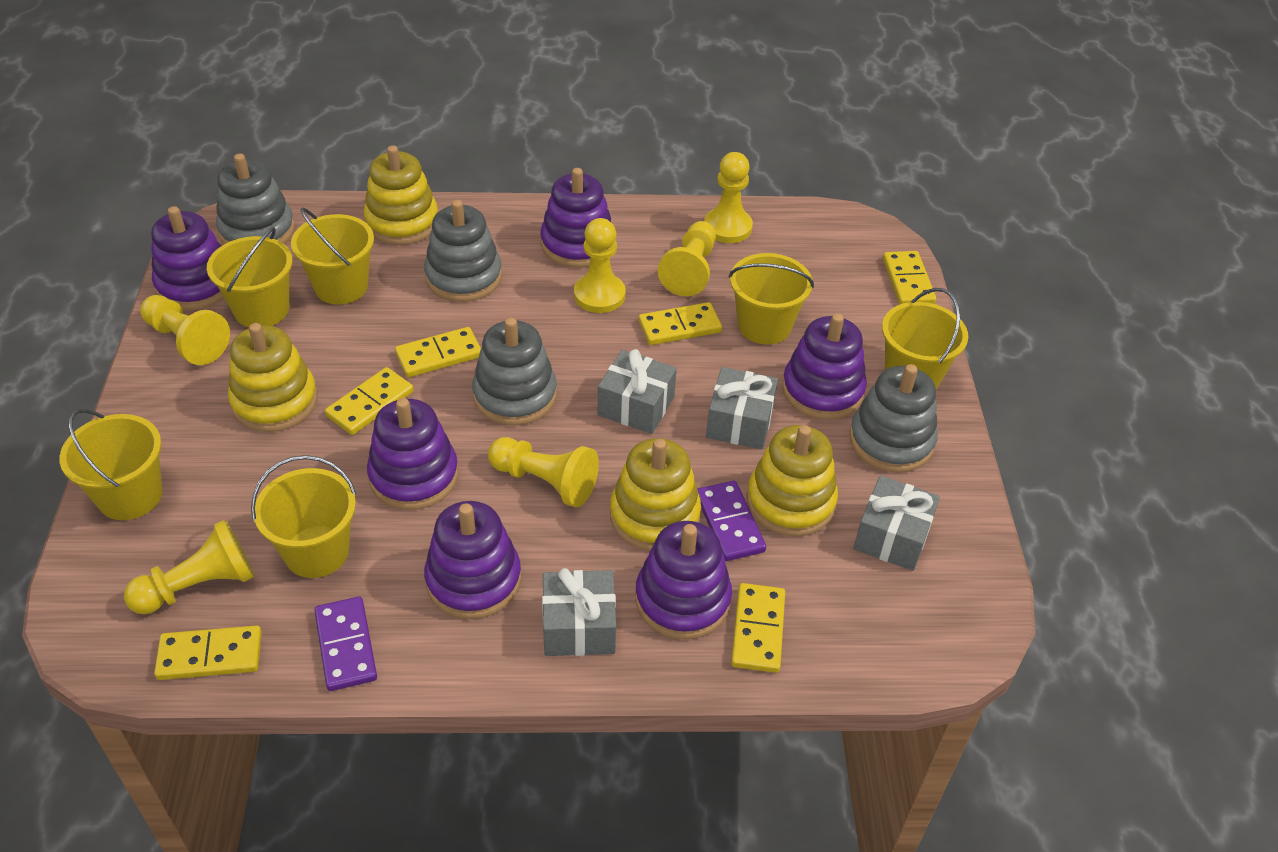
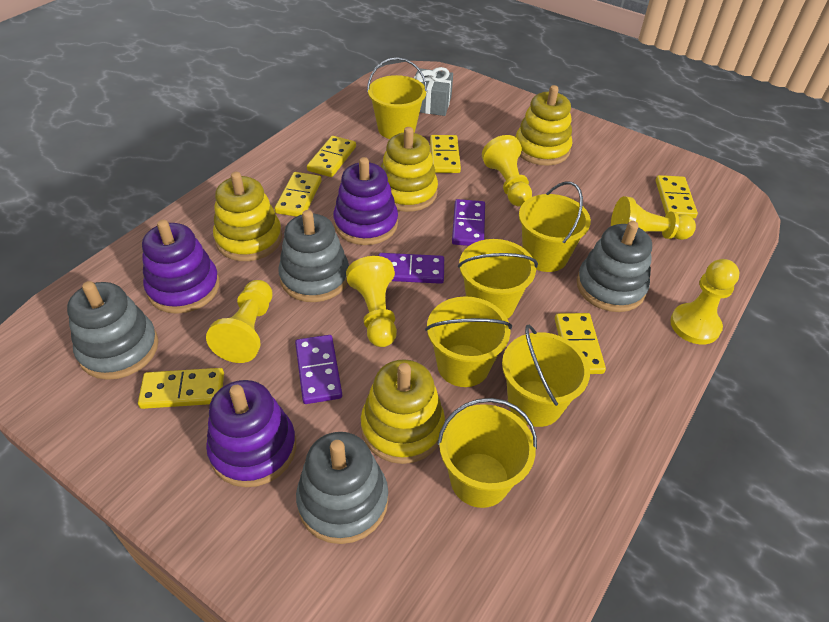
grey gift: [542,568,616,656] [598,349,677,434] [706,367,778,449] [854,475,940,571] = 4 -> [414,67,453,116] = 1
purple domino: [314,597,377,691] [698,481,766,561] = 2 -> [295,335,342,404] [378,253,444,284] [452,199,485,246] = 3
purple stacking toy: [151,206,224,310] [367,398,458,510] [424,501,521,619] [540,168,612,268] [635,521,732,640] [782,313,867,420] = 6 -> [142,220,219,314] [206,380,296,487] [333,157,398,245] = 3
yellow pawn: [124,520,254,615] [140,295,230,365] [488,437,599,508] [574,218,626,313] [658,221,716,296] [704,152,753,243] = 6 -> [206,280,273,363] [346,256,397,347] [482,135,532,207] [611,196,696,240] [670,259,739,345] = 5

